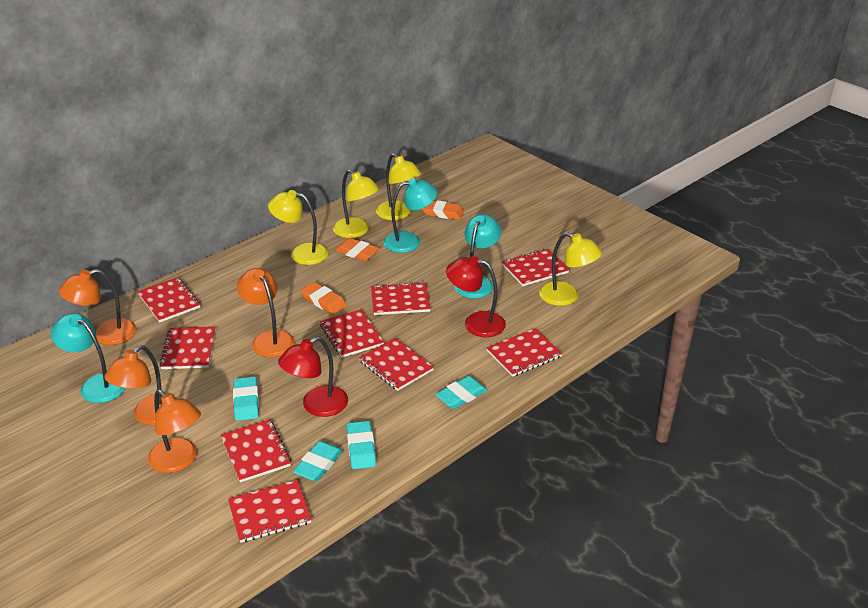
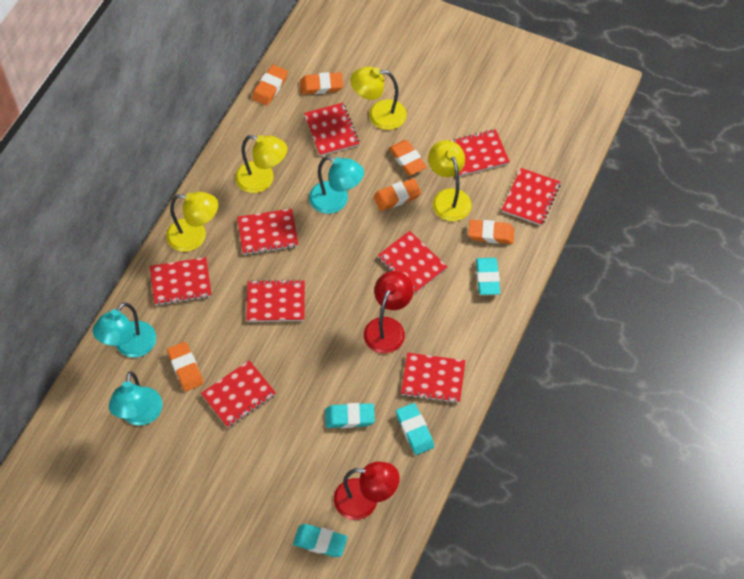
orange eraser: [301,282,347,315] [335,238,380,261] [422,200,464,220] = 3 -> [167,342,204,392] [252,65,288,106] [300,72,344,94] [373,178,421,211] [389,140,427,175] [468,220,514,244] = 6
orange lamp: [59,269,137,345] [104,345,177,426] [148,390,201,473] [237,268,295,358] = 4 -> none = 0

